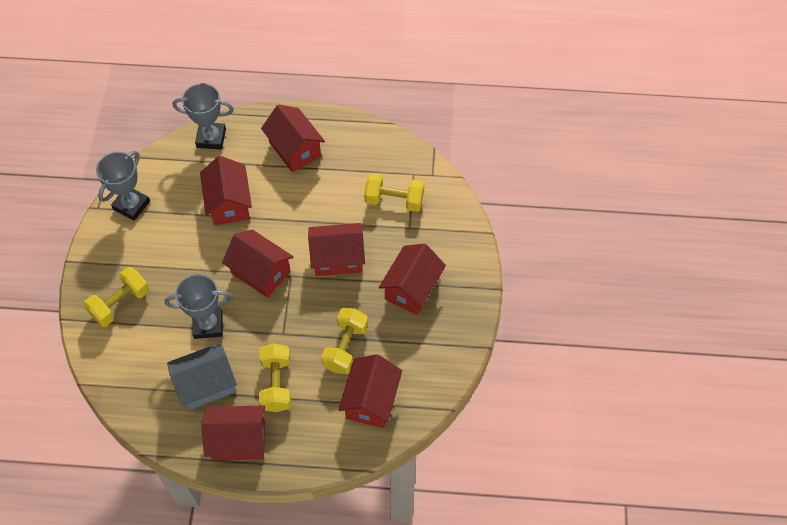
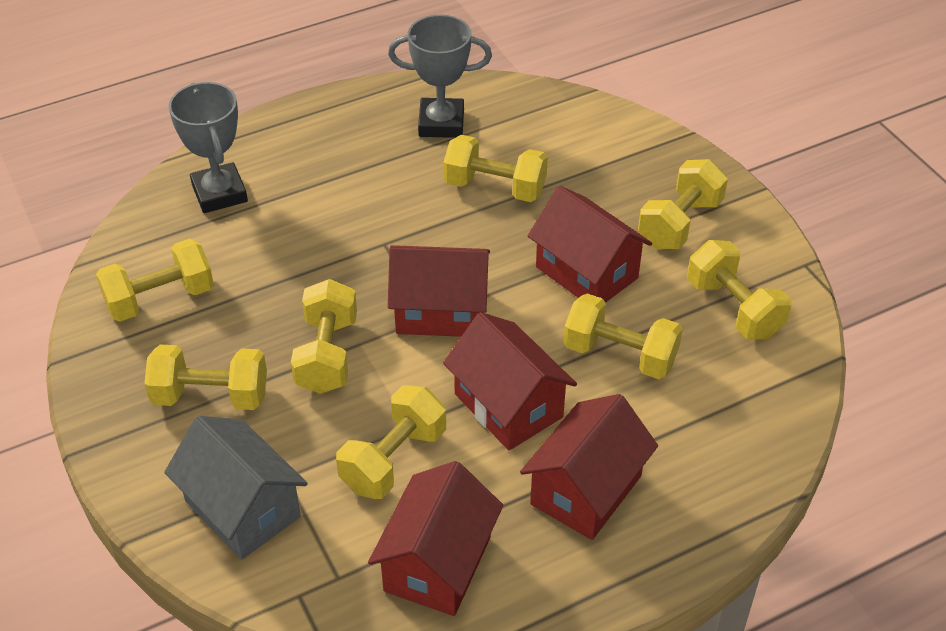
grey trophy: [96,151,150,221] [165,274,233,339] [173,83,234,150] = 3 -> [169,82,248,213] [388,15,492,138] = 2
red house: [200,156,252,225] [201,405,265,460] [222,230,294,298] [261,104,325,172] [308,223,365,276] [339,354,402,428] [379,244,446,315] = 7 -> [368,461,503,616] [388,245,490,337] [443,312,577,450] [520,394,658,540] [528,186,652,303] = 5
yellow dumbbell: [84,267,149,327] [259,343,291,412] [321,308,368,374] [364,173,424,212] = 4 -> [96,239,214,322] [144,344,267,410] [291,279,357,394] [336,385,446,499] [443,135,548,202] [563,294,683,379] [638,159,728,249] [687,240,791,339] = 8

